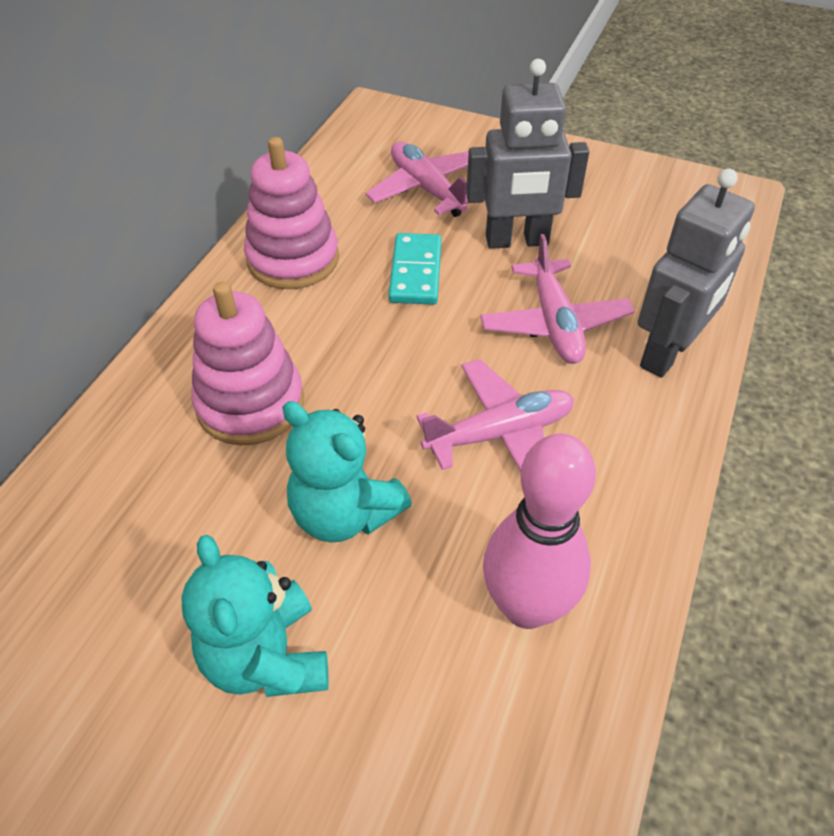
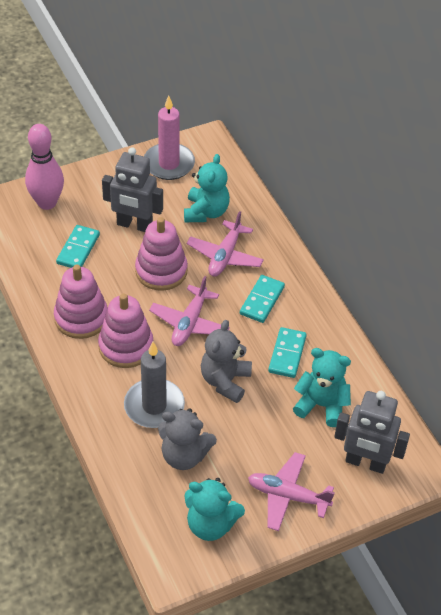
grey candle: none = 0 -> [124,342,185,428] = 1
grey teddy bear: none = 0 -> [158,408,217,470] [201,320,252,403] = 2
pink candle: none = 0 -> [144,95,195,180] = 1
pink stacking toy: [191,282,304,445] [244,137,339,289] = 2 -> [54,265,108,339] [98,294,153,368] [135,217,188,291] = 3
turquoise domino: [389,233,442,305] = 1 -> [56,225,100,268] [240,275,285,323] [268,327,307,378] = 3
turquoise teddy bear: [181,535,329,697] [282,401,412,542] = 2 -> [184,154,230,222] [184,478,245,541] [293,348,351,427] = 3

